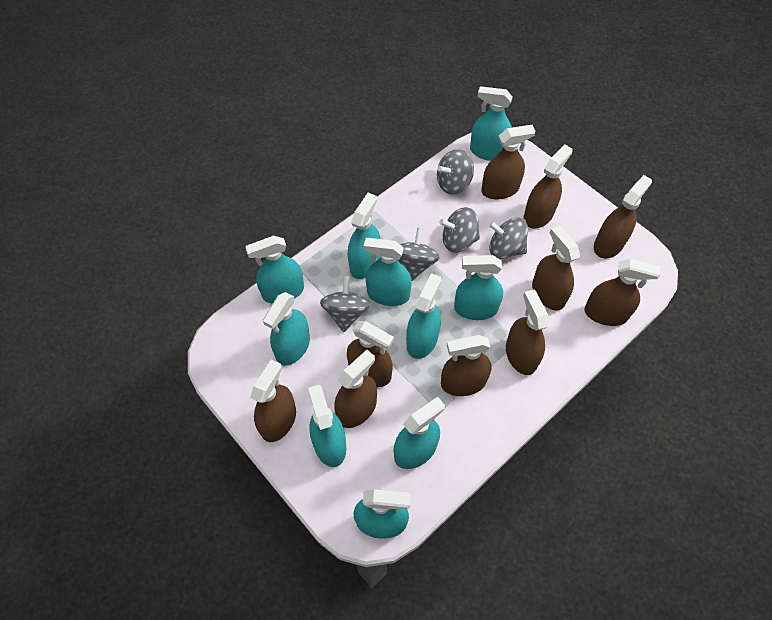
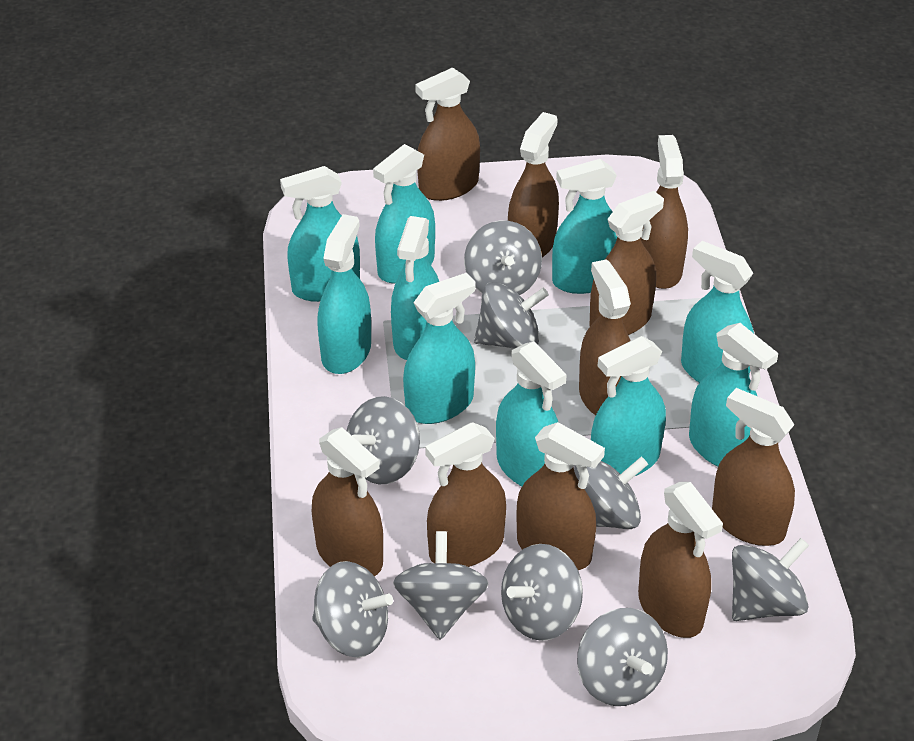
grey spinning top: [320,276,370,332] [398,227,440,281] [437,149,474,195] [439,207,480,253] [489,218,528,259] = 5 -> [312,561,393,658] [347,396,420,484] [393,531,489,640] [464,220,542,295] [474,282,549,349] [501,544,583,641] [574,457,648,529] [577,608,668,706] [732,538,809,621] = 9

